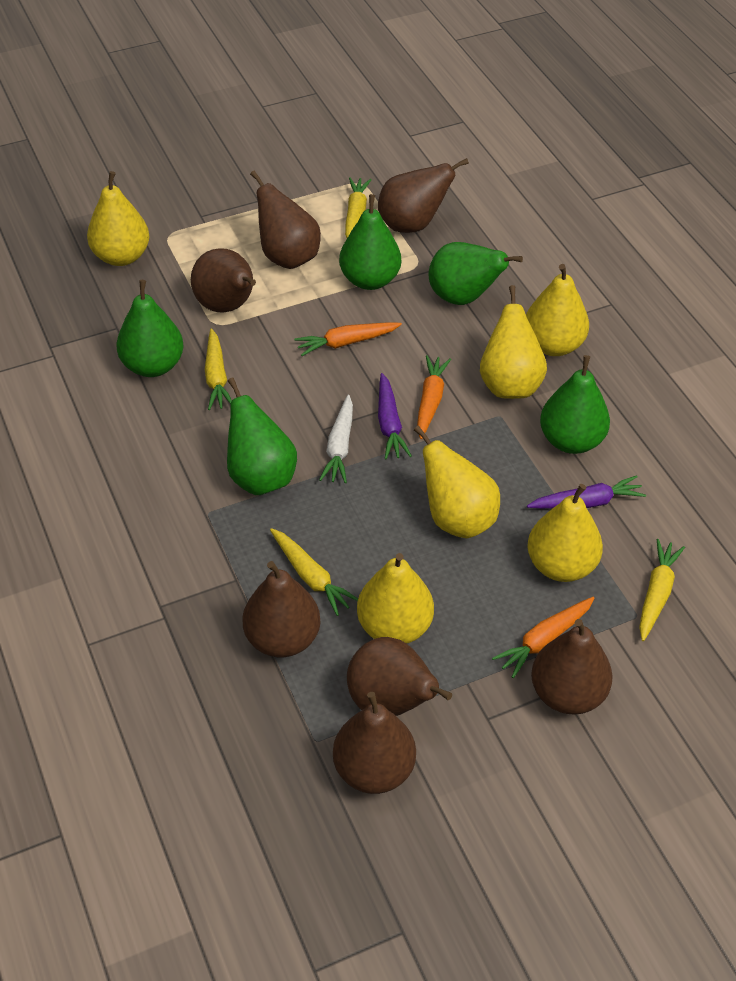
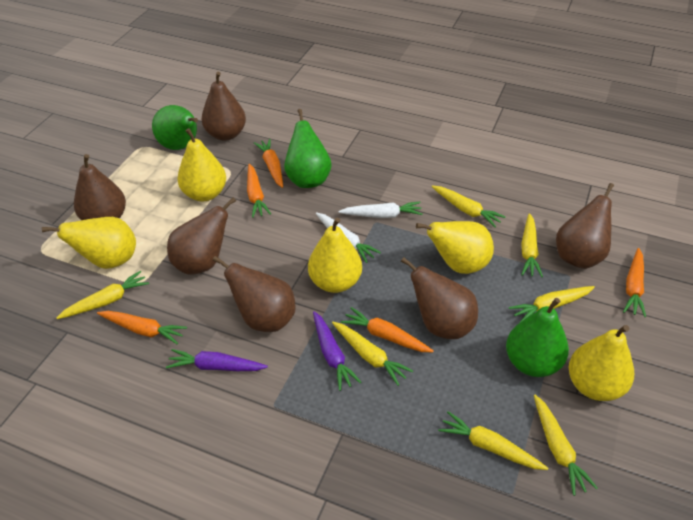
brown pear: [191,248,256,312] [242,561,321,657] [250,171,321,269] [333,692,416,794] [347,637,452,716] [378,158,469,233] [531,619,613,715] = 7 -> [74,154,126,220] [167,197,236,275] [201,72,246,141] [213,256,296,332] [401,257,478,339] [556,183,614,269] = 6
green pear: [117,280,183,377] [227,378,297,495] [339,194,401,290] [429,242,523,305] [540,355,610,454] = 5 -> [152,105,198,150] [284,109,332,188] [506,298,569,377] = 3
orange carrot: [294,322,402,356] [417,355,451,439] [492,597,595,678] = 3 -> [97,311,187,344] [247,164,271,218] [254,139,283,188] [341,307,434,352] [623,248,646,317] = 5
white carrot: [319,395,353,483] = 1 -> [316,212,381,263] [338,202,422,218] = 2
yellow carrot: [205,328,232,410] [270,528,358,616] [345,177,372,238] [639,539,685,641] = 4 -> [56,271,149,319] [332,322,413,386] [432,185,505,228] [438,411,548,470] [509,286,595,323] [521,213,543,277] [534,395,598,496] = 7
yellow pear: [87,171,150,266] [357,553,434,644] [414,425,500,538] [480,285,547,399] [526,264,589,356] [527,484,603,582] = 6 -> [42,217,136,269] [177,128,226,201] [308,218,362,293] [416,221,494,274] [569,325,634,401] = 5

